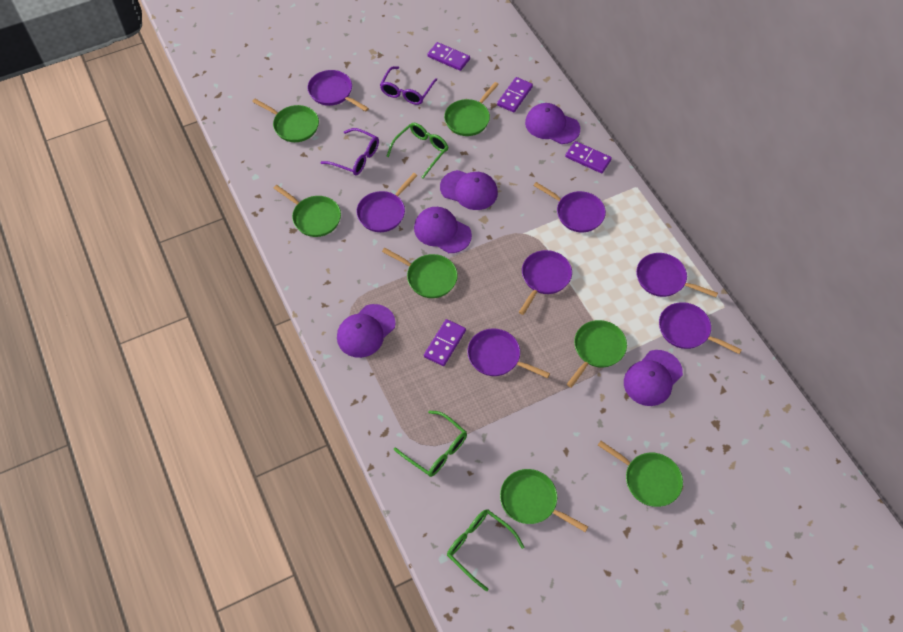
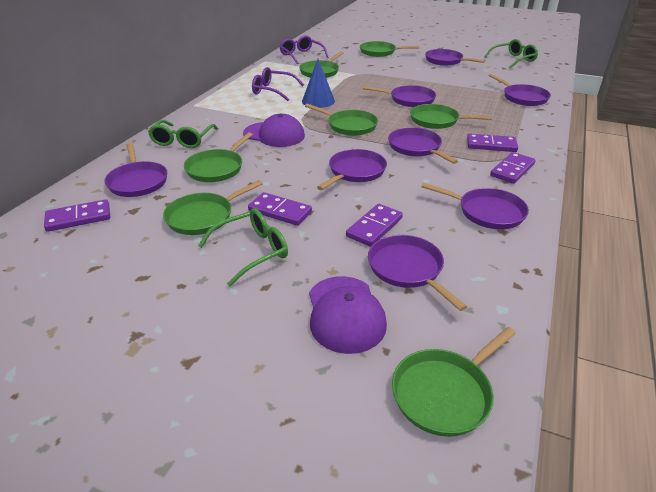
blue cone: none = 0 -> [302,59,335,108] = 1
purple cap: [337,304,395,358] [414,207,472,253] [440,170,498,210] [525,103,580,144] [624,350,683,406] = 5 -> [243,114,305,147] [309,276,387,354] = 2
purple domino: [424,319,466,366] [427,42,470,71] [497,77,533,112] [565,141,612,173] = 4 -> [44,199,110,232] [248,192,312,226] [346,204,403,247] [467,133,518,152] [490,152,536,184] = 5
purple pan: [308,70,369,111] [356,173,417,232] [467,328,550,378] [519,250,572,315] [533,182,606,232] [636,253,718,297] [659,302,742,354] = 7 -> [104,142,167,197] [317,149,387,190] [363,85,436,107] [368,235,467,311] [388,127,458,164] [421,183,529,229] [425,49,485,66] [488,74,551,106] = 8

